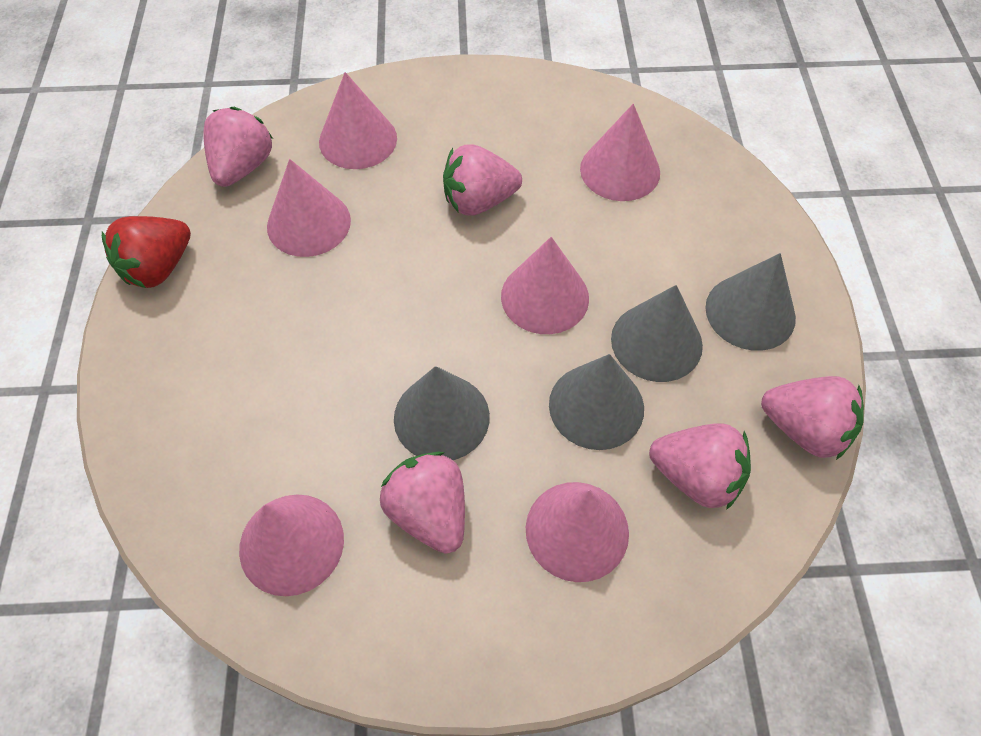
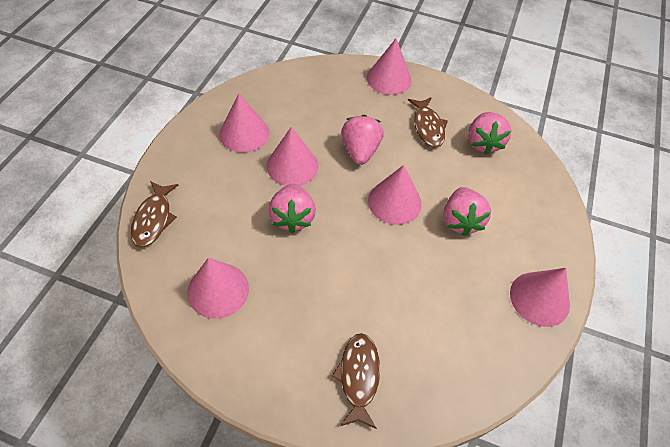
brown fish: none = 0 -> [131,181,178,247] [332,333,380,429] [408,97,448,148] = 3
grey cone: [394,366,490,460] [549,354,644,450] [611,285,703,382] [705,253,796,351] = 4 -> none = 0
pink strawberry: [203,107,273,187] [380,451,465,554] [443,144,522,216] [649,423,751,510] [761,376,864,460] = 5 -> [268,184,316,233] [341,115,384,165] [444,187,491,236] [468,112,511,155] = 4
red strawberry: [102,216,191,288] = 1 -> none = 0

